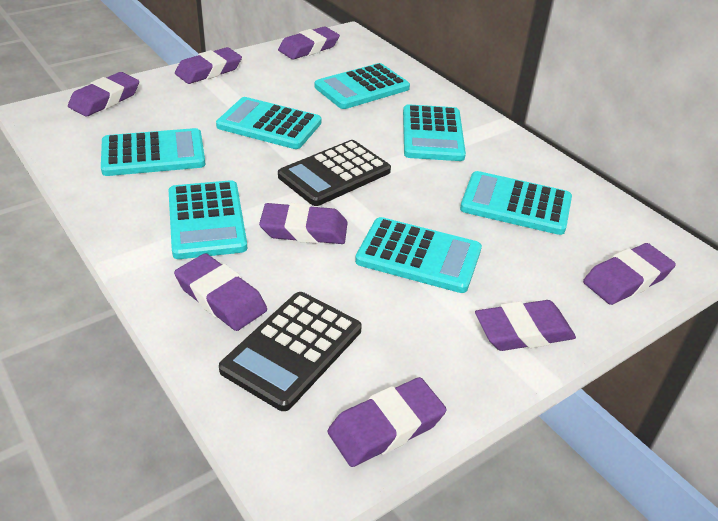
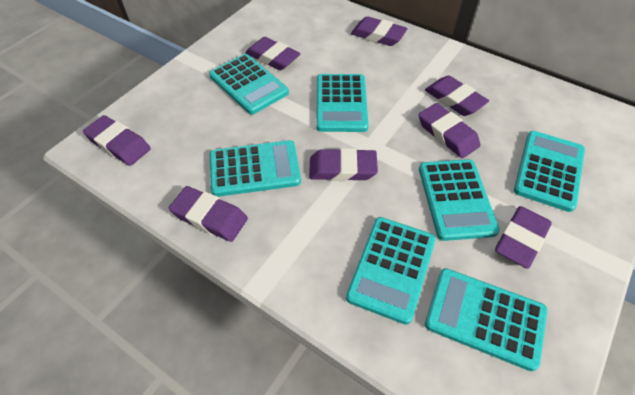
black calculator: [219,292,362,411] [278,140,391,206] = 2 -> none = 0

